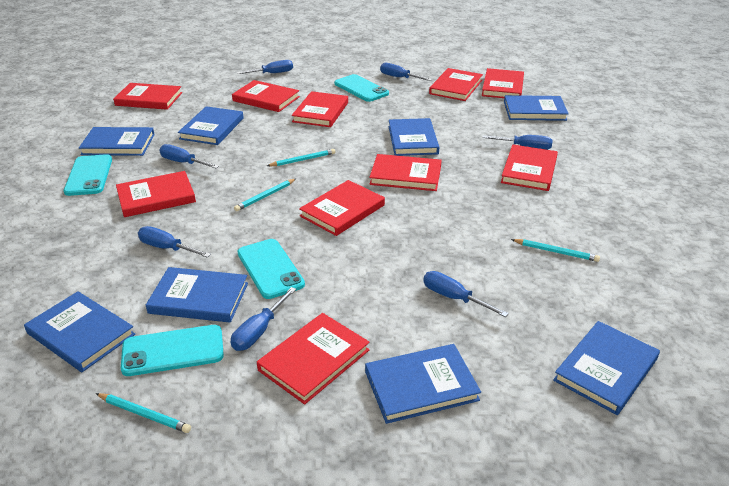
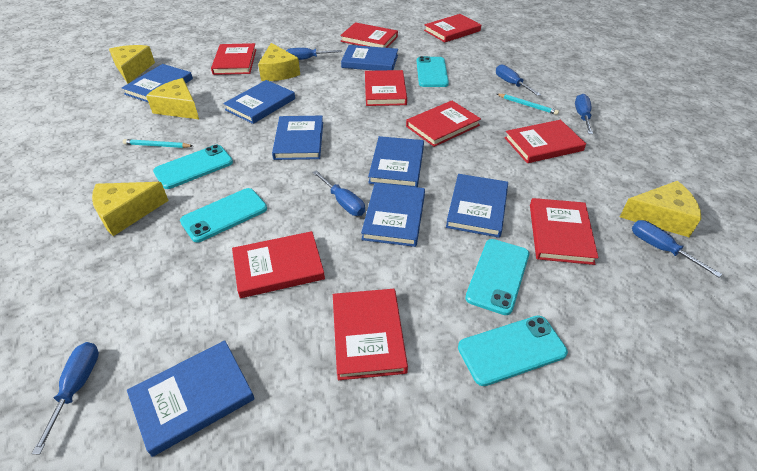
blue screwdriver: [138,226,211,258] [159,144,219,168] [231,287,296,351] [237,60,293,74] [380,63,432,81] [423,271,509,317] [482,135,553,150] = 7 -> [32,342,99,454] [286,48,342,60] [312,170,365,216] [496,64,541,96] [575,94,593,134] [632,220,722,278] = 6
red book: [113,83,182,110] [116,171,196,217] [232,80,300,112] [257,313,370,404] [292,91,348,127] [299,180,385,236] [369,154,442,191] [429,68,483,101] [482,68,524,98] [501,144,558,191] = 10 -> [211,43,256,75] [232,231,325,298] [333,289,408,380] [340,22,398,48] [365,70,407,106] [406,101,481,147] [424,14,481,43] [505,120,586,163] [530,198,599,265] = 9
turquoise pencil: [95,393,191,433] [234,179,296,211] [267,149,335,166] [511,239,600,262] = 4 -> [123,139,193,148] [497,94,559,115] = 2
turquoise phone: [64,154,112,196] [121,325,224,376] [237,239,305,299] [334,74,389,102] = 4 -> [153,145,233,189] [180,188,267,242] [417,56,449,87] [458,315,568,386] [465,239,529,315] = 5
yellow cheese: none = 0 -> [92,182,169,236] [109,45,155,84] [146,78,199,119] [258,43,300,81] [620,181,701,237] = 5

